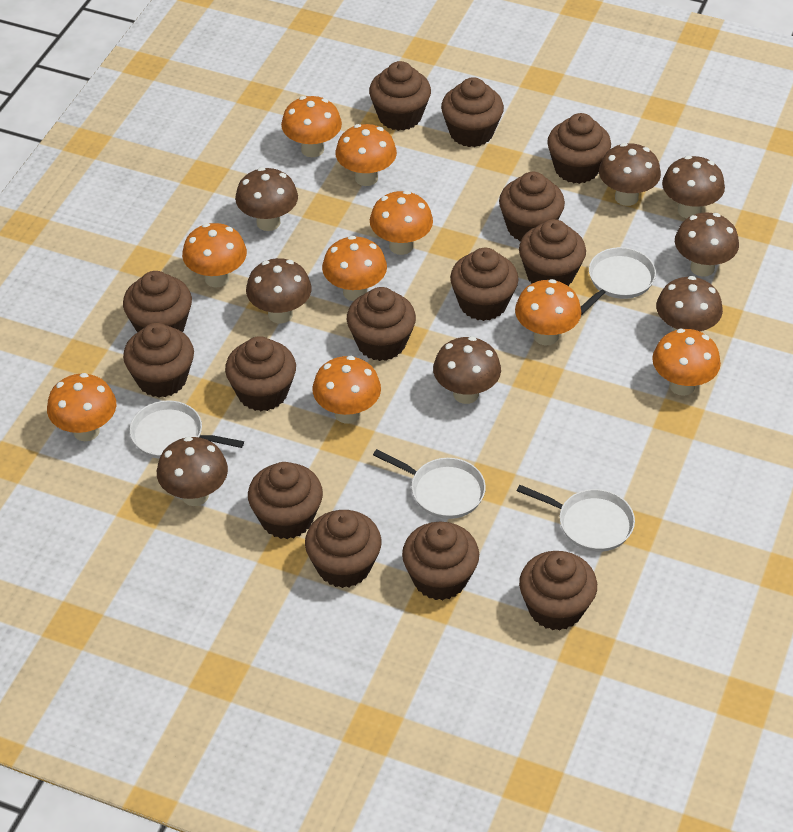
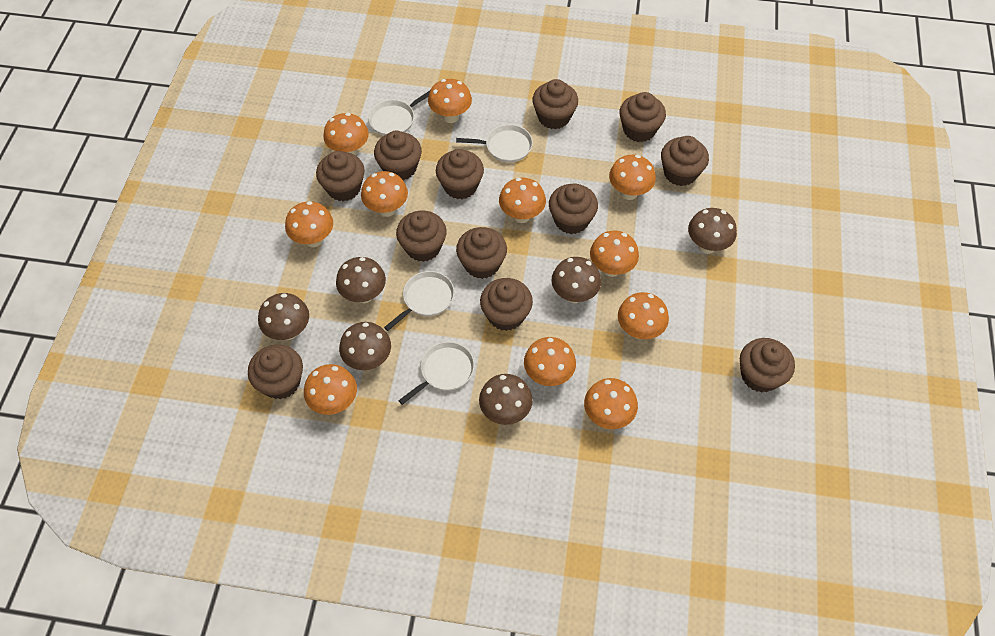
brown cupcake: [123,271,192,332] [123,323,194,398] [225,336,296,411] [248,462,323,539] [305,510,381,588] [347,287,416,361] [369,61,431,131] [402,522,479,600] [441,77,504,147] [450,248,518,321] [499,171,565,241] [519,219,586,286] [519,551,597,631] [547,113,611,184] = 14 -> [248,344,303,399] [316,151,365,201] [374,131,422,181] [396,211,447,262] [436,149,484,199] [456,227,507,279] [480,278,533,331] [532,79,578,129] [549,184,598,234] [620,92,666,142] [661,136,709,186] [740,338,795,393] = 12
brown mushroom: [157,437,228,506] [235,167,298,231] [246,258,312,323] [433,336,501,404] [599,143,661,206] [656,276,723,331] [662,156,725,219] [675,212,739,277] = 8 -> [258,293,309,340] [336,257,386,303] [339,322,391,370] [479,374,533,425] [551,257,601,303] [688,208,737,254] = 6
orange mushroom: [47,373,116,441] [182,223,247,287] [281,96,342,157] [312,356,381,424] [322,236,387,301] [335,124,397,186] [370,191,433,255] [515,279,581,346] [652,329,721,396] = 9 -> [285,201,333,247] [304,364,357,415] [323,113,369,155] [361,171,408,217] [428,79,472,123] [499,177,546,223] [524,337,576,386] [584,378,638,429] [590,231,639,277] [609,155,656,200] [618,292,669,339] = 11

